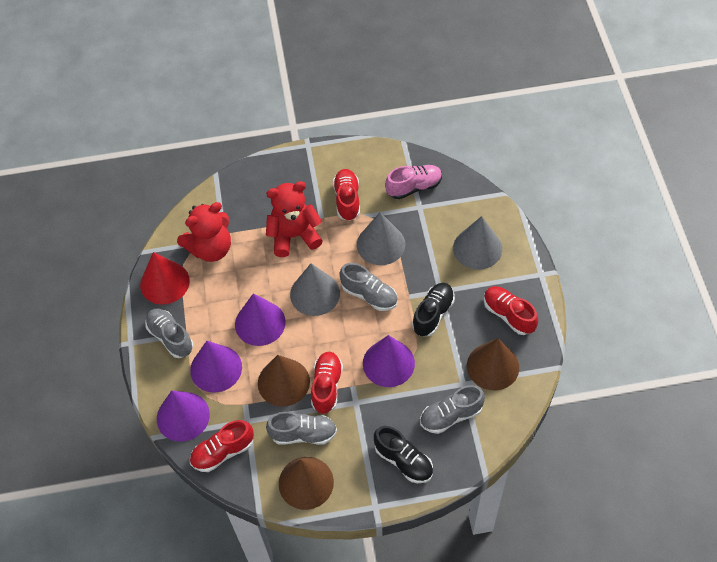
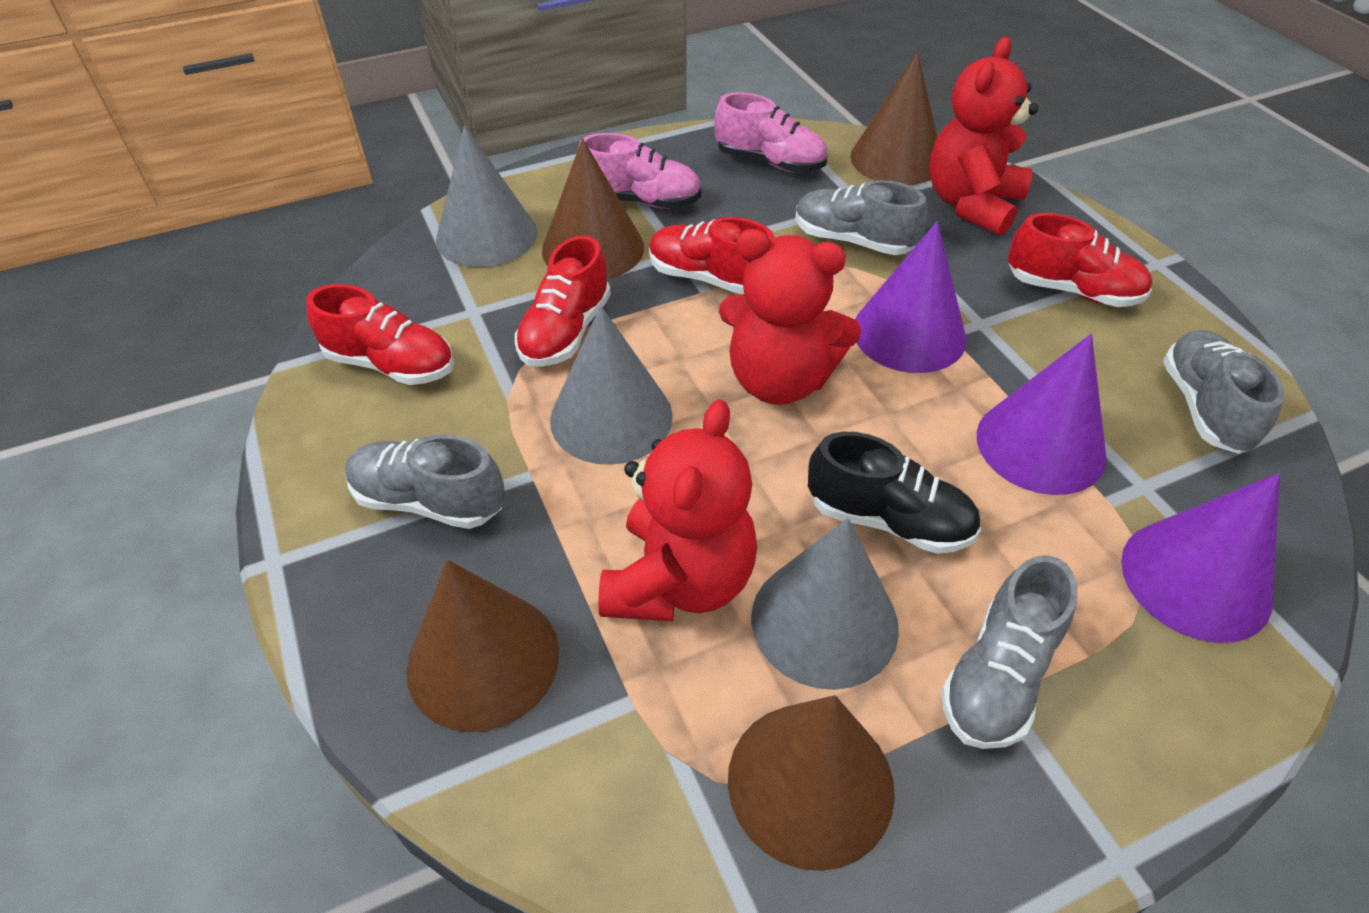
black shoe: [374,426,433,483] [412,283,455,336] = 2 -> [808,432,981,554] = 1
brown cone: [258,355,310,407] [279,457,334,510] [467,338,519,390] = 3 -> [406,560,559,732] [542,138,644,279] [728,695,895,871] [850,52,937,185] = 4
pink shoe: [385,165,442,199] = 1 -> [577,133,702,209] [714,92,827,173] = 2
purple cone: [157,390,210,442] [190,341,242,393] [235,294,286,346] [363,335,415,387] = 4 -> [855,221,967,373] [977,334,1107,495] [1121,473,1280,643] = 3
red cone: [140,252,190,305] = 1 -> none = 0
red teddy bear: [177,202,231,262] [266,181,323,257] = 2 -> [598,399,757,621] [719,229,861,405] [929,37,1038,236] = 3

